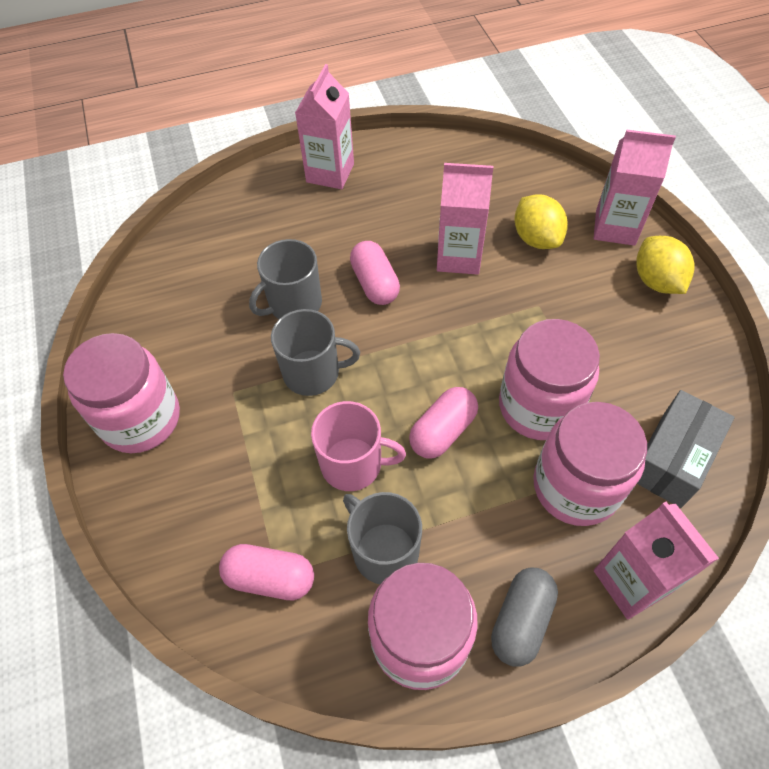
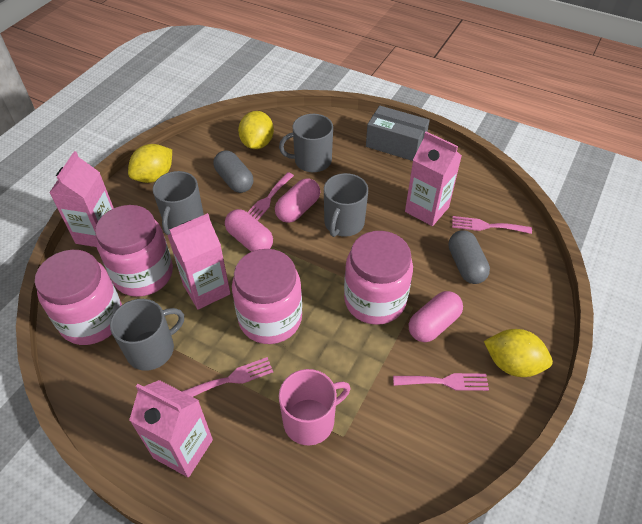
grey capsule: [491,567,558,667] = 1 -> [214,150,253,193] [448,230,490,284] = 2
grey mug: [249,239,322,319] [271,309,360,396] [343,492,422,584] = 3 -> [110,299,184,371] [153,171,204,235] [279,114,333,172] [324,173,368,237] = 4
pink fork: none = 0 -> [182,357,273,397] [247,172,294,221] [393,373,489,391] [452,216,532,234] = 4
yellow lemon: [514,194,568,249] [636,236,695,294] = 2 -> [128,144,172,183] [238,111,274,149] [484,329,553,377] = 3

